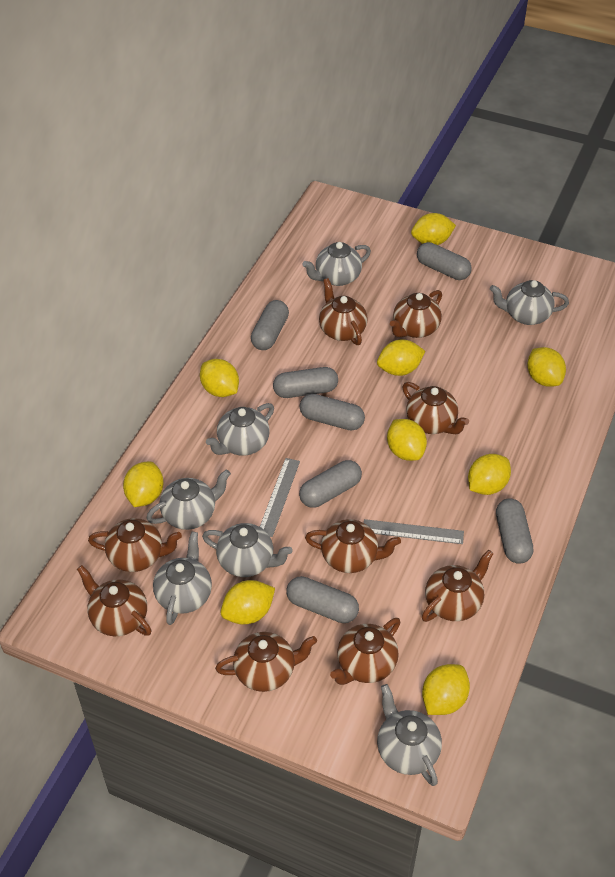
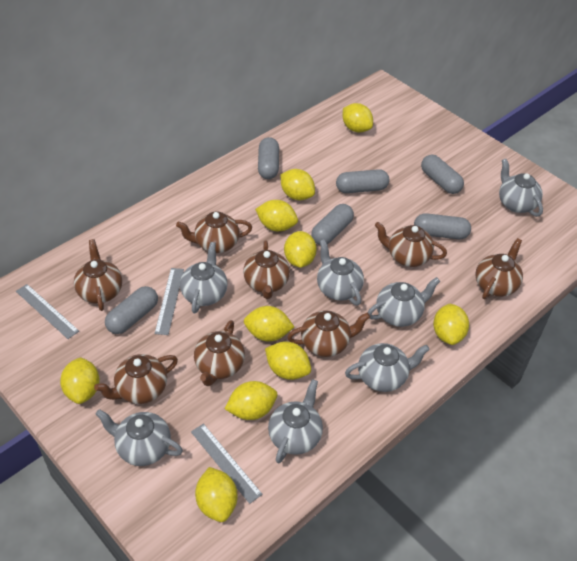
brown teapot: [77,565,152,636] [88,518,182,572] [215,632,317,692] [305,519,401,573] [319,278,368,345] [330,618,401,685] [390,290,442,338] [402,382,469,434] [422,550,494,622] = 9 -> [74,239,122,311] [94,354,178,404] [176,212,252,253] [194,320,245,386] [243,240,290,299] [287,310,370,357] [375,222,447,267] [475,238,523,299] = 8
grey capsule: [251,300,289,350] [273,367,338,398] [286,576,359,623] [299,460,362,508] [300,394,365,430] [417,242,472,280] [496,498,533,564] = 7 -> [105,286,158,334] [258,137,279,179] [311,204,354,245] [336,169,390,193] [414,213,471,239] [421,155,464,194] = 6
grey ruler: [260,458,300,537] [364,519,464,544] = 2 -> [16,284,79,339] [155,268,184,335] [191,424,263,504] = 3
yellow lemon: [123,461,164,507] [200,359,239,397] [221,580,275,624] [377,340,425,376] [387,419,427,461] [411,213,456,245] [422,664,470,715] [468,454,511,495] [527,347,566,387] = 9 -> [60,357,100,404] [195,467,238,522] [225,381,277,420] [244,306,294,341] [255,200,298,231] [265,341,311,380] [281,169,315,200] [284,231,317,268] [343,103,373,133] [433,304,469,345] = 10

